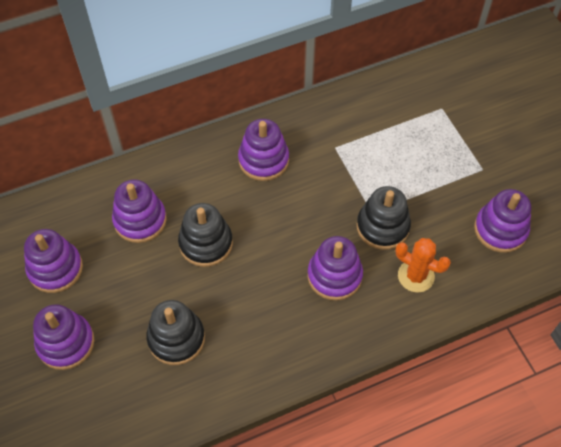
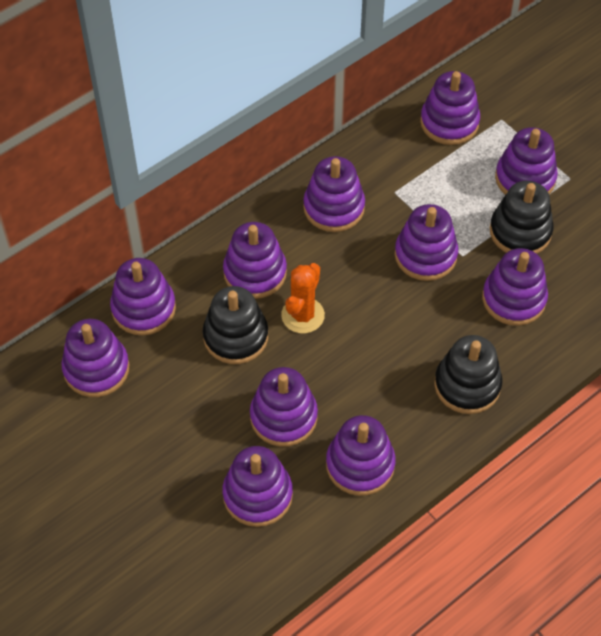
purple stacking toy: [24,229,83,293] [33,304,94,370] [112,180,167,243] [238,119,289,181] [308,236,363,300] [474,189,531,253] = 6 -> [61,319,129,397] [110,258,176,336] [222,446,293,527] [223,222,287,299] [250,367,318,447] [303,156,365,232] [326,415,395,496] [395,204,458,281] [420,71,480,145] [482,248,548,326] [495,127,558,195] = 11

